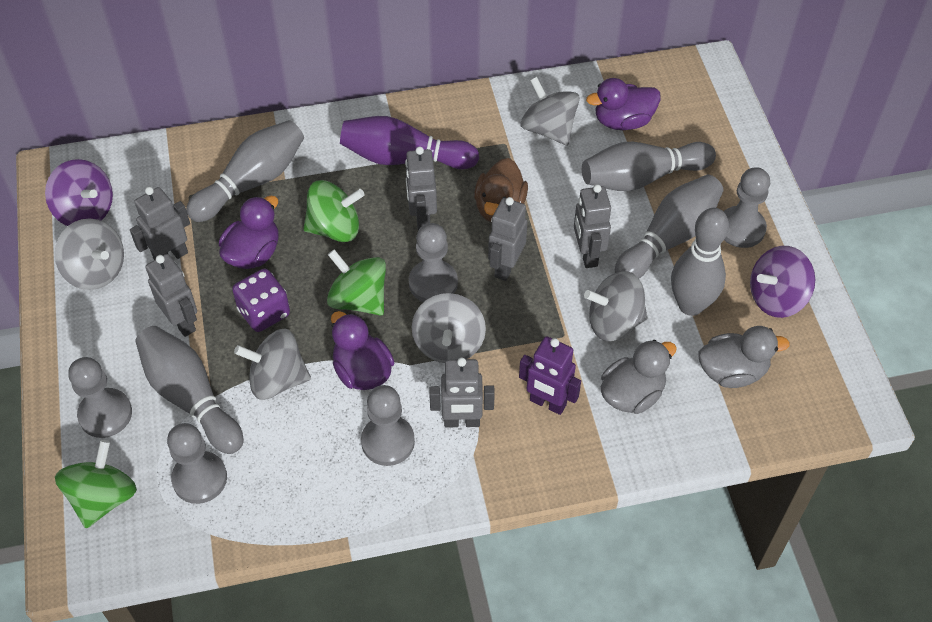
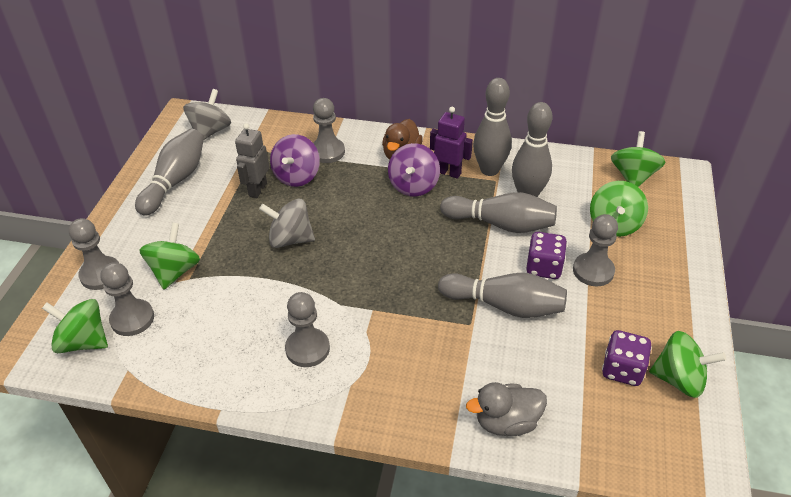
green spinning top: [55,440,137,528] [303,180,365,242] [327,249,386,316] = 3 -> [42,299,108,353] [139,223,200,290] [590,181,648,237] [611,131,665,187] [649,331,726,398] = 5
grey duck: [601,340,677,414] [699,326,790,388] = 2 -> [466,382,547,436] = 1
grey robot: [130,187,190,260] [145,254,197,337] [405,146,437,231] [429,357,495,427] [488,197,528,281] [574,184,611,268] = 6 -> [235,123,269,198] = 1
grey spinning top: [55,218,124,290] [234,329,311,400] [412,293,486,363] [521,77,580,146] [584,271,648,341] = 5 -> [183,89,231,140] [259,199,315,248] = 2
purple bowling pin: [340,116,479,169] = 1 -> none = 0
purple dice: [232,269,290,332] = 1 -> [526,232,567,279] [602,330,652,386] = 2
purple duck: [219,196,279,269] [331,311,395,390] [586,78,661,130] = 3 -> none = 0

